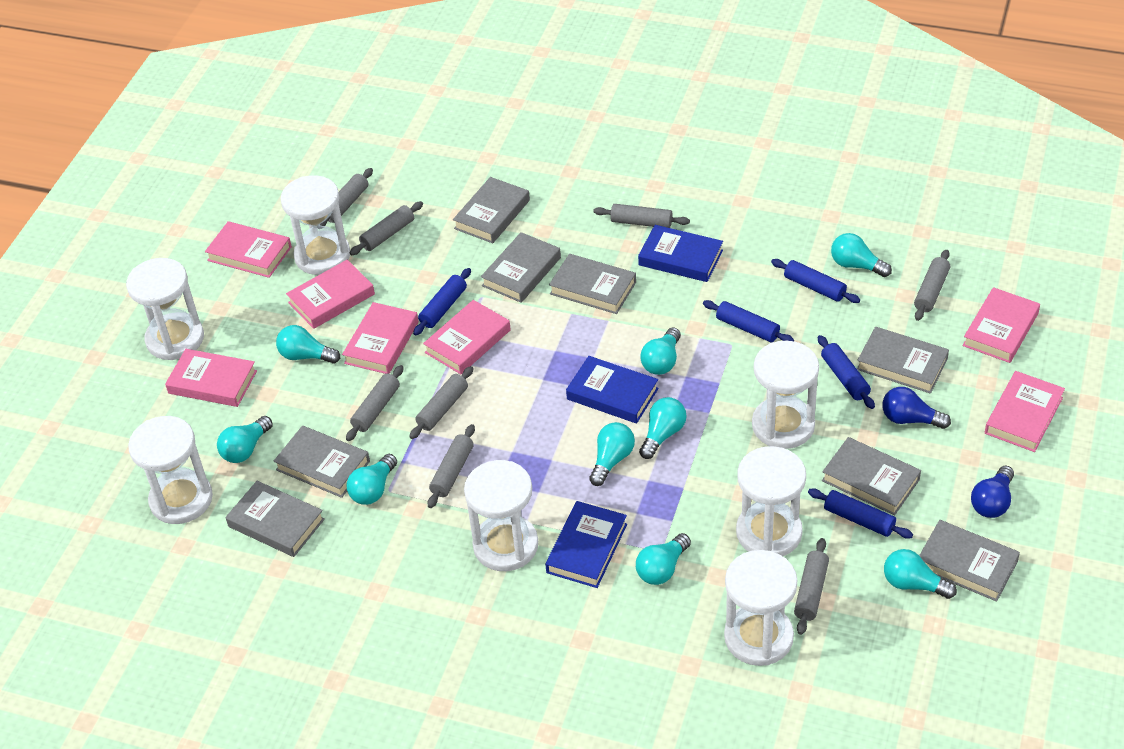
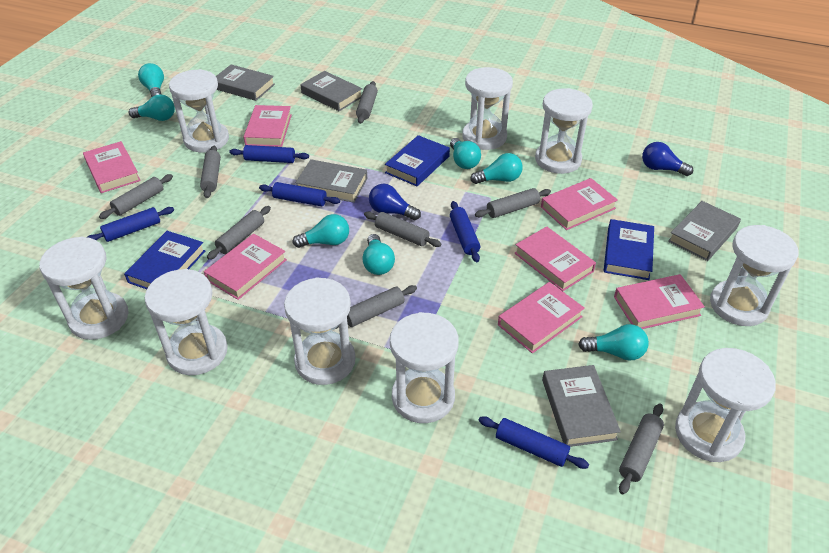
grey book: [225,481,325,557] [274,426,370,498] [453,177,530,243] [481,232,561,303] [549,254,636,314] [822,437,921,515] [857,327,949,394] [919,520,1020,602] = 8 -> [216,65,275,101] [295,159,368,203] [300,71,362,111] [542,365,621,447] [668,201,741,261] = 5
turquoise light bulb: [217,416,273,463] [276,325,340,364] [347,454,397,505] [589,422,635,486] [636,533,691,585] [639,397,687,459] [640,327,681,375] [831,233,892,277] [884,549,957,599] = 9 -> [129,94,175,121] [138,63,164,98] [292,214,349,248] [362,234,395,275] [450,138,481,169] [470,153,523,184] [578,324,649,361] = 7
white hourglass: [126,258,204,360] [128,416,213,524] [281,175,350,275] [464,460,538,571] [724,550,797,666] [736,446,806,556] [752,341,819,449] = 7 -> [39,237,129,340] [145,269,228,375] [169,69,229,152] [284,277,356,385] [390,312,459,423] [462,67,513,150] [535,88,593,174] [675,348,776,462] [710,225,798,326] = 9

